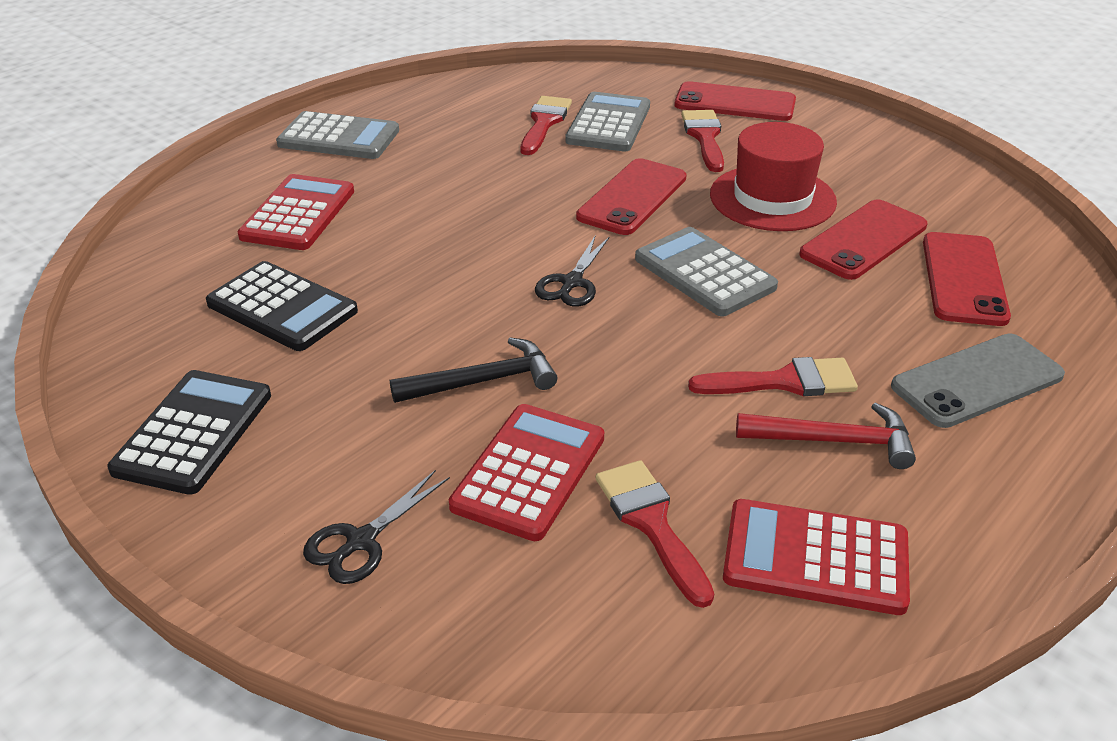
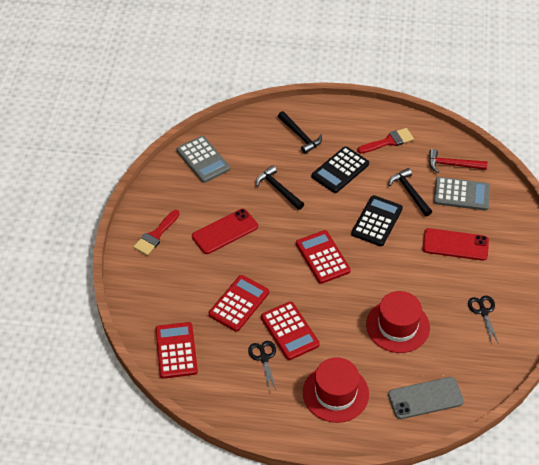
black hammer: [390,338,557,403] = 1 -> [256,165,304,210] [278,111,322,154] [389,168,432,216] = 3
grey calculator: [276,111,399,159] [565,92,650,152] [635,227,778,317] = 3 -> [176,136,230,183] [433,177,490,211] = 2
red brush: [521,96,572,155] [596,460,714,608] [681,110,724,172] [688,357,858,396] = 4 -> [133,210,179,255] [357,128,414,154] = 2
red calculator: [237,174,354,250] [449,404,604,541] [723,499,910,615] = 3 -> [155,322,198,379] [209,275,269,332] [261,301,320,360] [296,230,351,284] = 4
red hat: [710,122,837,231] = 1 -> [303,357,369,423] [366,291,430,353] = 2
red phone: [576,158,687,235] [674,81,796,121] [799,199,928,280] [923,232,1011,326] = 4 -> [192,209,258,254] [422,228,489,261] = 2

